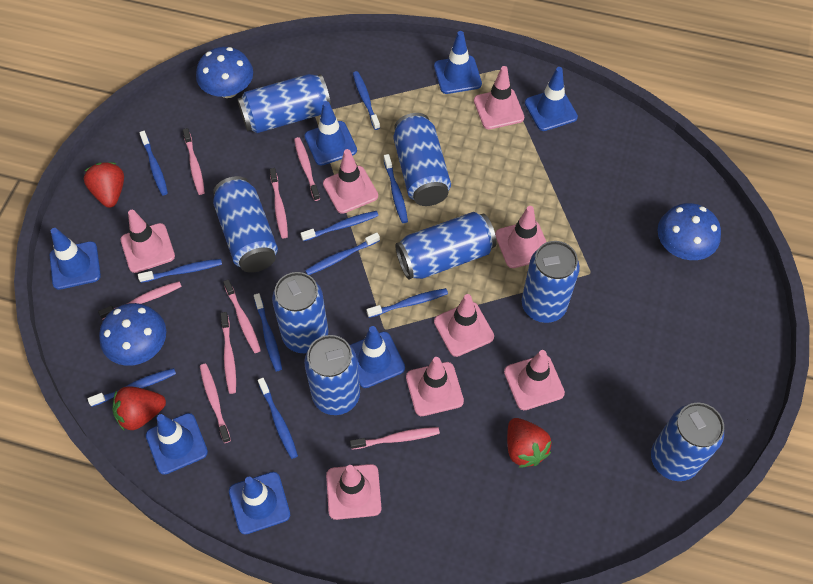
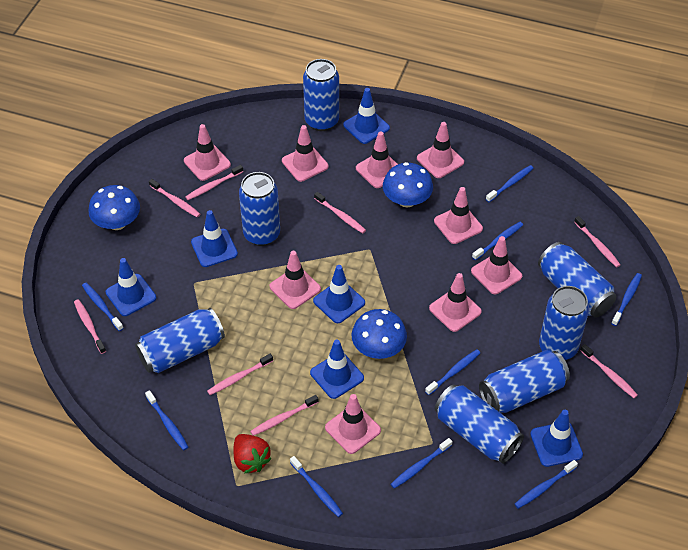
blue can: [213,176,278,273] [237,74,331,133] [272,272,328,353] [304,335,360,415] [394,113,451,206] [395,212,496,280] [522,241,580,323] [651,403,724,481] = 8 -> [135,308,225,373] [239,172,280,246] [303,59,339,131] [435,384,524,464] [479,350,570,413] [538,242,617,318] [539,286,589,360] = 7
blue toothbrush: [87,368,176,407] [138,259,222,283] [139,131,168,195] [254,293,282,371] [258,378,298,459] [301,211,379,241] [305,232,380,275] [353,71,380,130] [366,288,448,318] [384,154,408,223] = 10 -> [82,283,124,331] [145,390,188,450] [290,456,343,517] [391,438,453,489] [425,349,480,395] [472,222,523,260] [486,165,533,202] [515,460,578,509] [611,273,642,326] = 9
blue traffic cone: [50,228,101,290] [146,413,208,475] [229,472,290,534] [304,101,357,166] [351,326,405,388] [434,31,482,94] [525,67,578,131] = 7 -> [106,258,156,316] [191,210,238,267] [310,340,364,399] [313,265,365,323] [343,88,390,144] [530,410,583,467] = 6
pink traffic cone: [121,210,175,273] [323,149,378,214] [326,464,381,520] [406,357,464,416] [434,294,494,357] [474,66,524,129] [495,206,546,268] [504,350,565,410] = 8 -> [184,124,231,181] [270,251,321,309] [282,125,329,182] [325,394,381,454] [356,131,398,188] [417,122,464,178] [429,273,482,332] [434,187,483,244] [471,236,522,294] = 9
red strawberry: [84,162,124,208] [112,386,166,430] [507,418,551,468] = 3 -> [233,434,271,474] = 1

